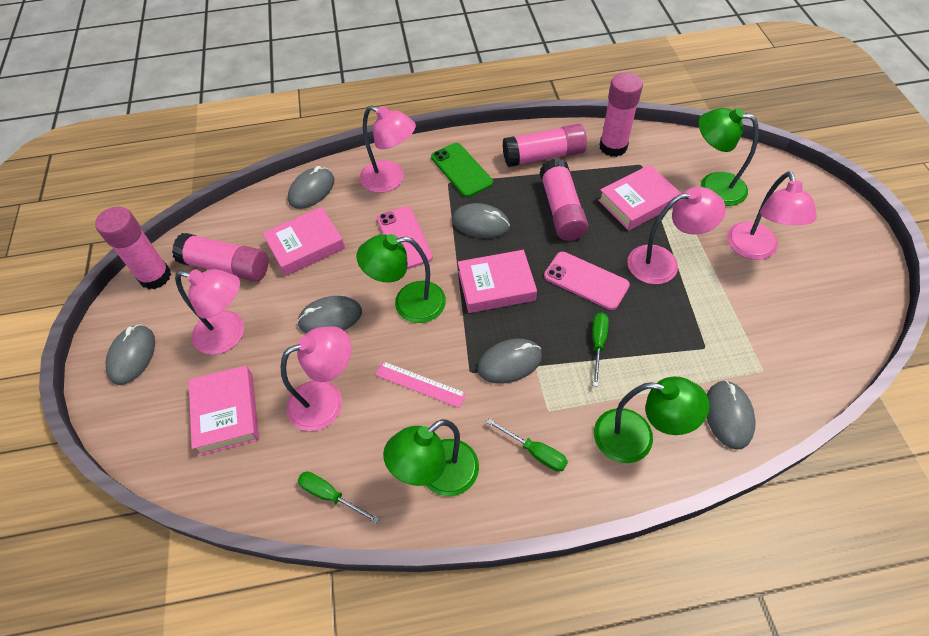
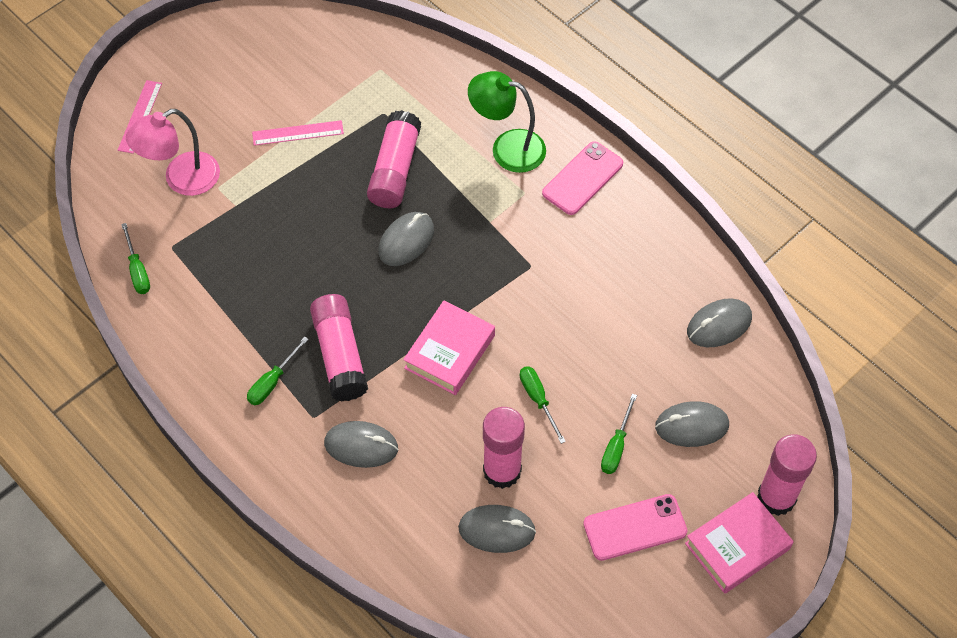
green lamp: [356,234,446,323] [383,419,479,496] [594,376,710,463] [698,108,759,206] = 4 -> [468,71,546,173] = 1
green phone: [431,143,493,197] = 1 -> none = 0
green screwdriver: [298,472,379,523] [486,418,568,472] [592,313,609,387] = 3 -> [121,223,150,294] [247,336,309,405] [520,366,566,444] [601,394,637,474] = 4
grey mouse: [106,324,155,385] [288,166,334,209] [297,296,362,333] [452,203,510,238] [477,338,542,384] [707,380,756,450] = 6 -> [324,421,398,468] [378,212,434,266] [458,505,536,553] [655,401,729,447] [687,298,752,347] = 5
pink book: [189,365,259,456] [262,207,345,276] [458,250,537,313] [598,165,682,231] = 4 -> [403,301,495,395] [685,492,794,594] = 2
pink glue stick: [95,206,171,289] [172,233,268,282] [503,124,587,167] [539,158,588,241] [599,72,643,157] = 5 -> [310,294,368,401] [367,110,421,208] [483,407,525,489] [757,434,817,516] = 4
pink lamp: [175,269,244,355] [281,326,352,431] [360,105,416,193] [627,187,726,284] [727,171,817,260] = 5 -> [126,109,220,196] = 1
pink ruler: [375,361,467,408] = 1 -> [118,80,162,154] [252,120,344,146] = 2

